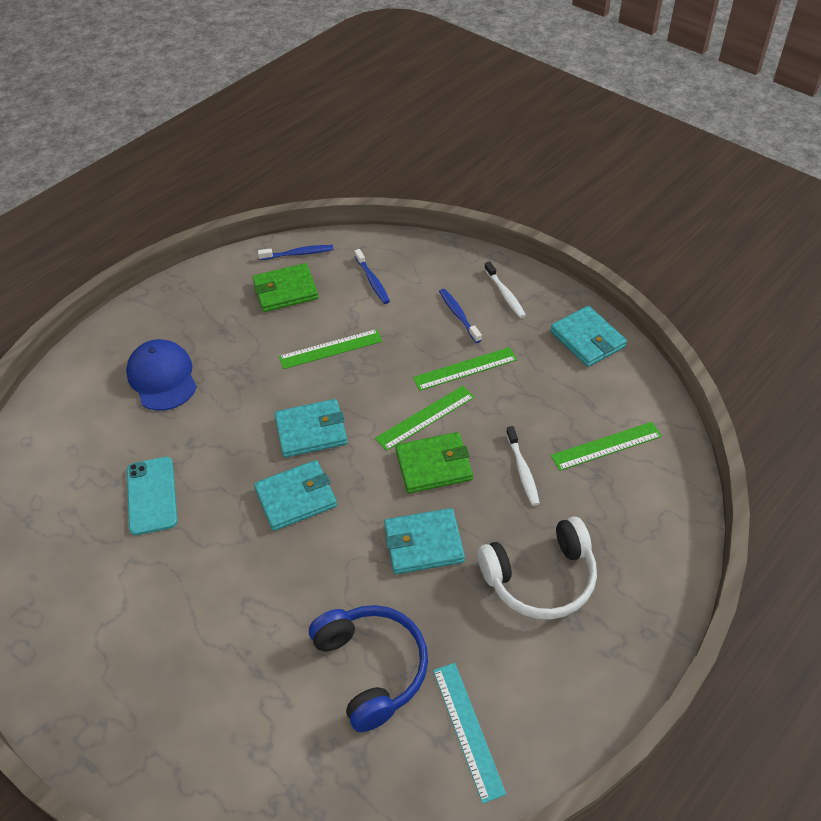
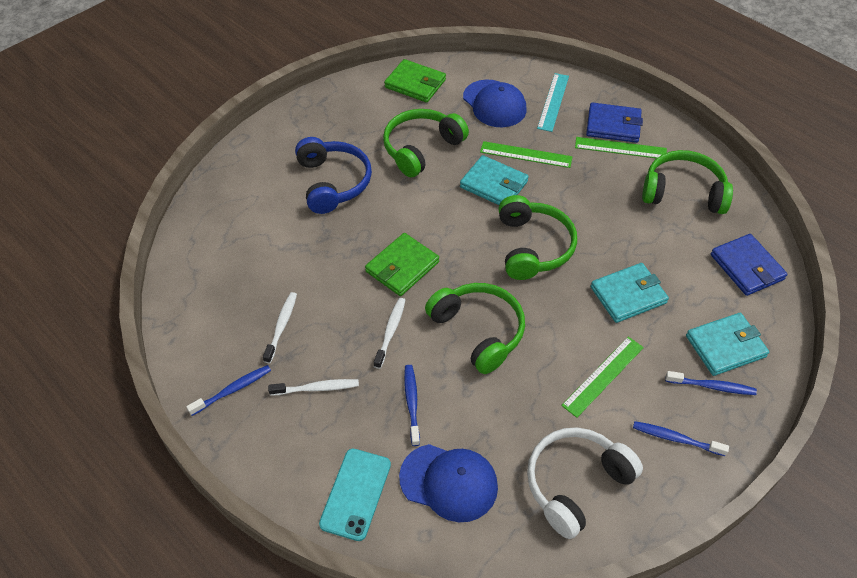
blue cap: [126,339,197,411] = 1 -> [399,444,498,522] [463,80,526,127] = 2
blue toothbrush: [258,245,333,260] [355,249,390,304] [439,289,482,343] = 3 -> [186,365,271,416] [404,365,420,446] [633,421,729,456] [665,371,757,395] = 4
blue wallet: none = 0 -> [586,102,643,143] [711,234,788,296] = 2
green headphones: none = 0 -> [383,109,469,177] [425,283,525,374] [498,195,577,280] [642,150,733,214] = 4
green ruler: [279,329,382,369] [375,386,474,451] [413,347,517,391] [551,422,662,471] = 4 -> [480,141,572,168] [561,337,644,418] [575,137,667,158] = 3
turquoise wallet: [254,460,337,531] [274,399,347,458] [384,508,465,574] [550,306,627,367] = 4 -> [460,155,529,205] [591,263,669,323] [686,313,769,376] = 3
white toothbrush: [484,261,526,318] [506,426,540,506] = 2 -> [263,292,297,363] [268,379,359,396] [374,298,405,369] = 3

